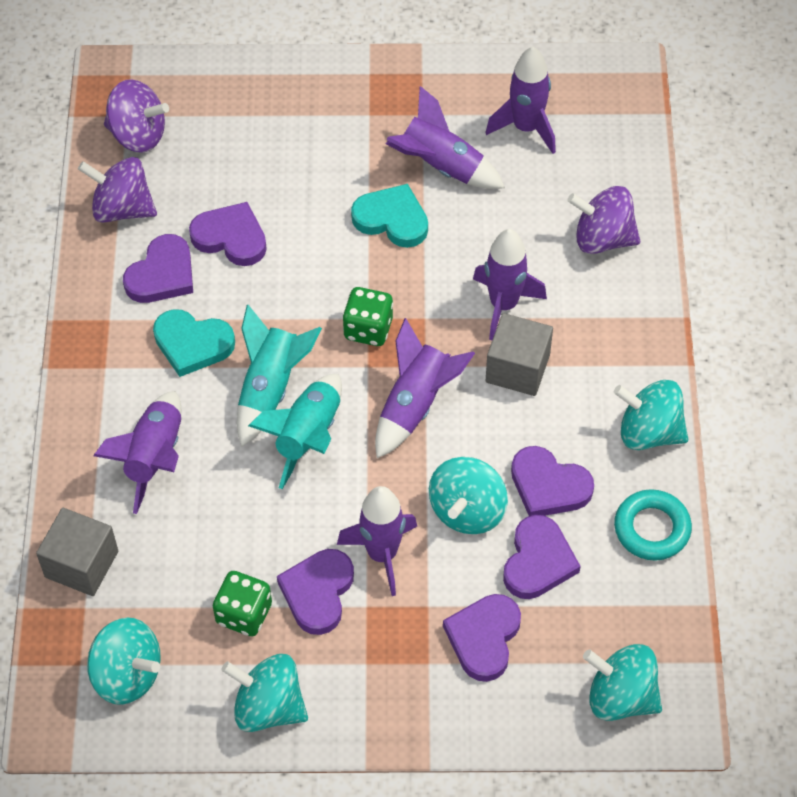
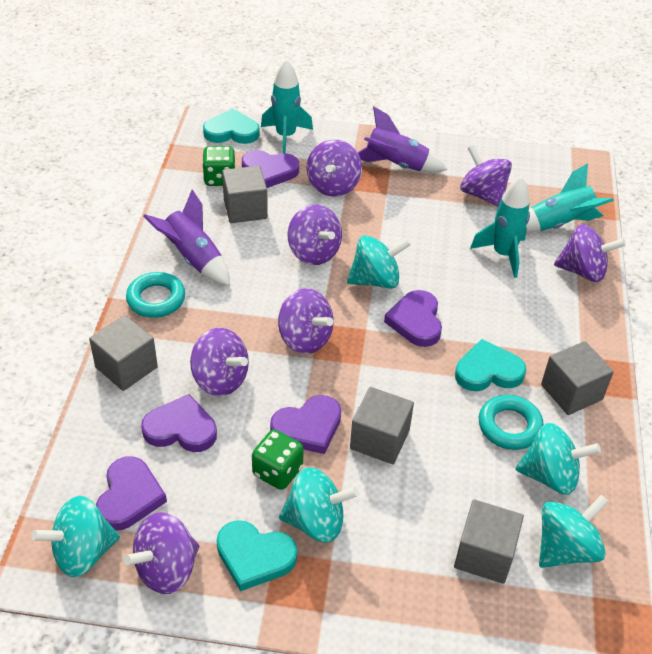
grey cube: [36,508,118,596] [486,313,553,396] = 2 -> [89,315,158,391] [222,166,268,223] [350,387,414,464] [454,499,524,584] [541,341,614,415] = 5
purple heart: [123,234,193,303] [189,202,267,266] [277,549,354,635] [443,594,521,682] [503,515,581,599] [511,446,594,516] = 6 -> [96,456,167,531] [141,394,217,452] [242,150,299,188] [270,395,341,454] [384,290,442,347] = 5
purple rocket: [93,391,181,514] [337,486,417,596] [375,318,475,458] [386,86,505,189] [473,229,547,340] [485,47,556,154] = 6 -> [143,189,230,286] [358,107,447,173] = 2
purple spinning top: [78,157,157,223] [104,79,169,153] [567,186,640,254] = 3 -> [123,512,199,594] [190,328,249,396] [278,288,334,354] [288,205,342,265] [307,140,362,197] [460,145,512,207] [554,224,626,282] = 7
turquoise heart: [153,309,235,377] [351,184,428,248] = 2 -> [203,109,260,144] [216,520,297,591] [455,339,526,391] = 3
turquoise ring: [614,489,692,561] = 1 -> [126,272,185,318] [479,395,544,450] = 2
turquoise rocket: [237,305,322,447] [248,374,342,489] = 2 -> [261,59,313,153] [470,177,530,278] [526,163,614,232] = 3

